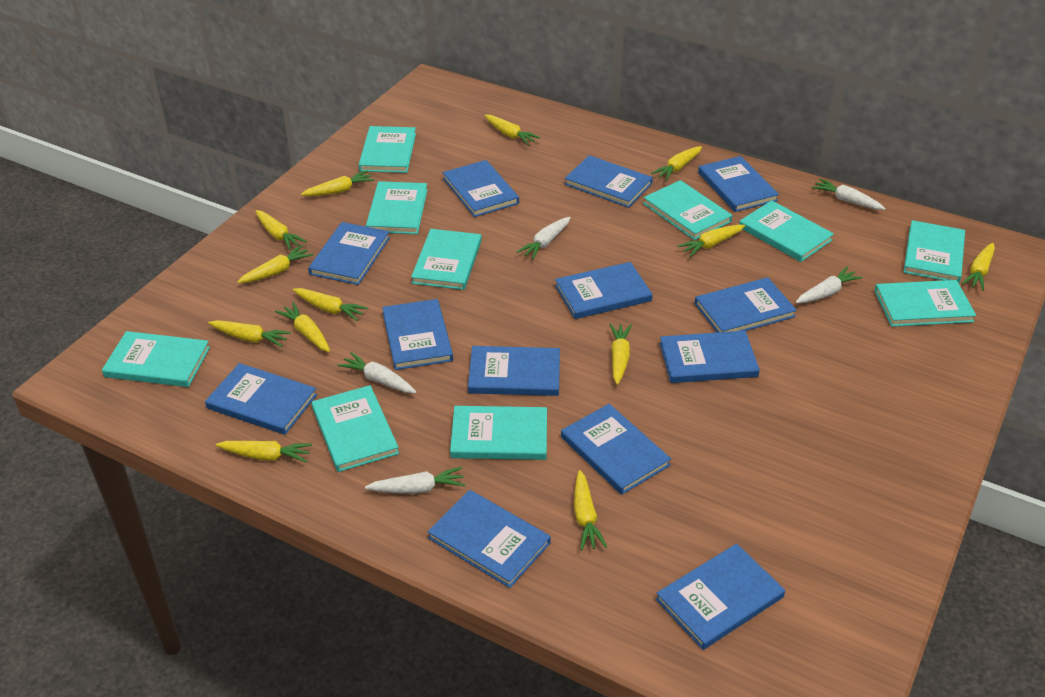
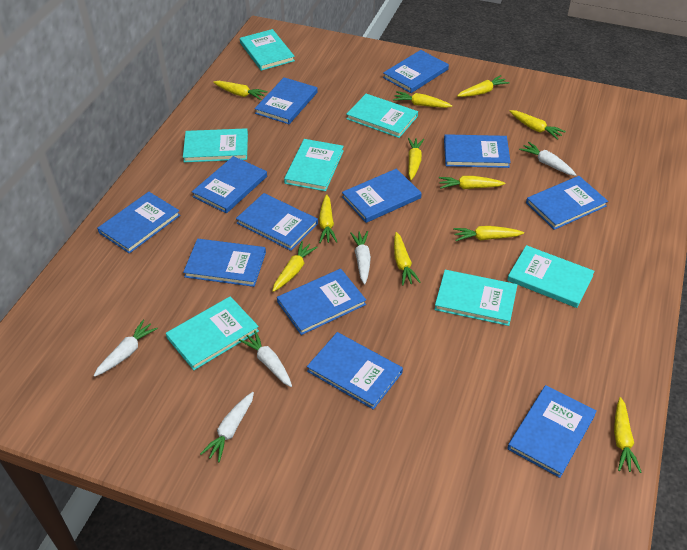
blue book: [205,363,317,435] [308,222,390,285] [382,299,453,370] [428,490,551,588] [443,160,519,217] [468,346,560,396] [555,262,653,319] [561,404,671,495] [564,155,653,208] [656,544,785,650] [660,331,760,383] [694,277,797,333] [698,156,779,212] = 13 -> [97,192,180,254] [183,239,266,287] [192,156,267,214] [236,193,318,251] [254,77,318,124] [277,269,366,335] [307,332,403,410] [342,169,422,223] [383,50,449,93] [444,134,511,168] [507,385,597,478] [526,176,608,230] = 12
turquoise book: [102,331,210,387] [312,385,399,472] [359,126,416,173] [366,181,427,234] [411,229,482,290] [450,406,547,460] [643,180,733,240] [739,200,834,262] [874,280,976,327] [904,220,965,283] = 10 -> [166,296,259,370] [183,128,248,162] [240,29,295,71] [284,139,344,191] [346,94,418,138] [434,270,517,326] [507,245,595,308] = 7
yellow carrot: [208,320,291,347] [216,441,312,463] [237,245,313,283] [256,210,307,250] [275,302,330,352] [293,288,368,321] [301,170,374,196] [484,115,540,145] [574,470,607,550] [609,323,632,385] [651,146,702,181] [678,225,745,257] [962,243,995,291] = 13 -> [213,81,268,100] [272,241,318,292] [319,194,337,243] [393,91,452,108] [394,232,421,285] [408,138,424,180] [439,176,505,189] [453,226,524,241] [457,75,510,97] [510,110,566,140] [614,397,642,473] = 11

